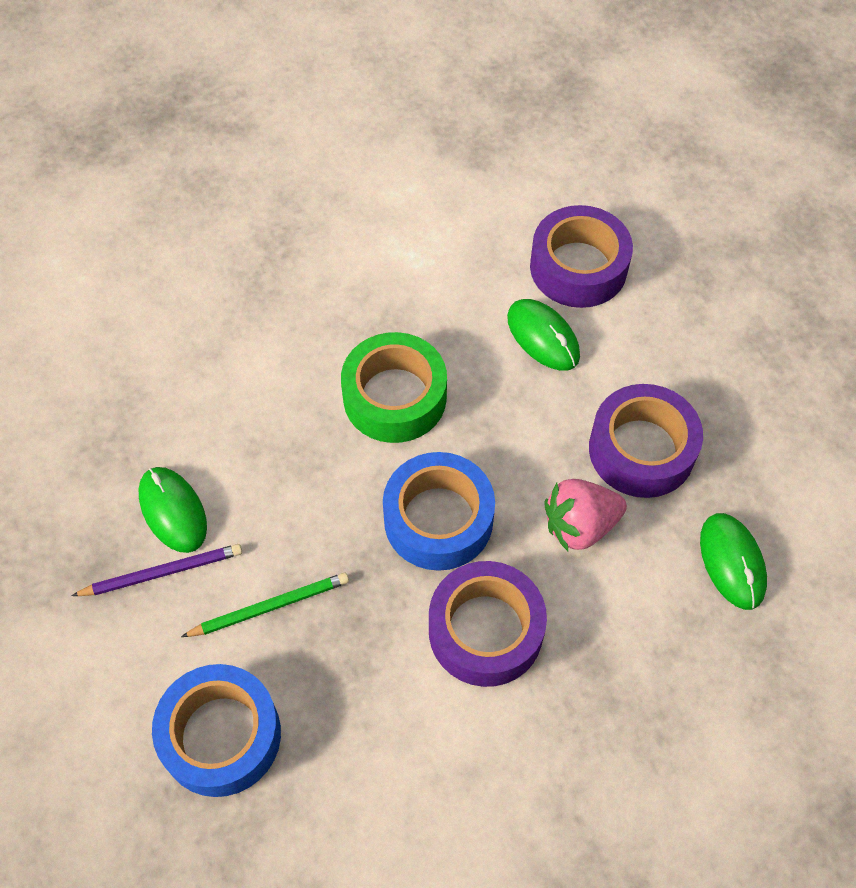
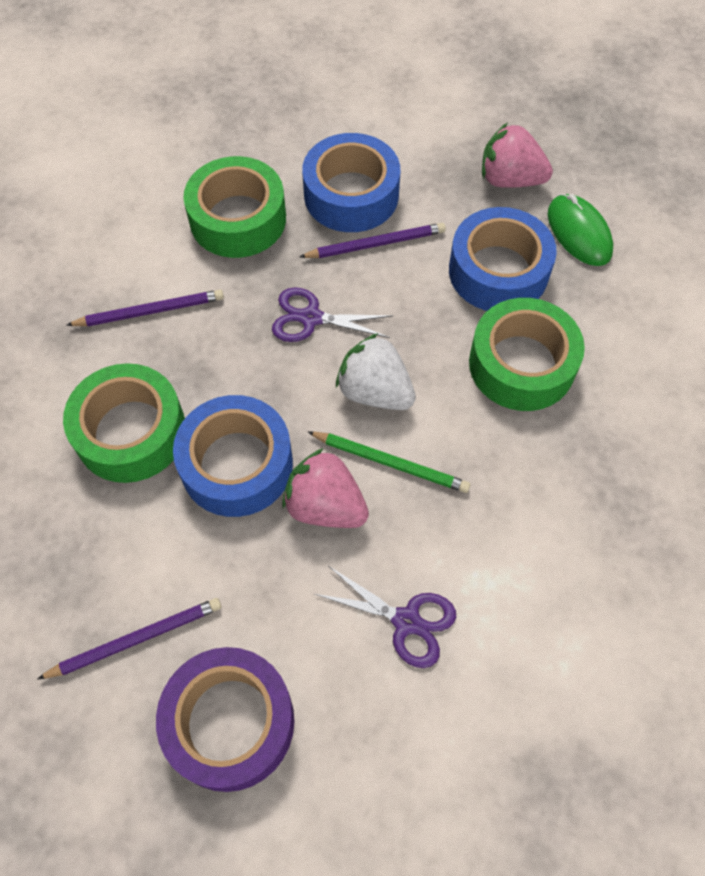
blue tape: [152,664,281,797] [383,452,495,571] = 2 -> [173,395,293,517] [302,133,400,232] [449,207,557,311] = 3
green mouse: [139,467,207,553] [507,299,580,371] [700,513,767,610] = 3 -> [548,194,613,266] = 1
green tape: [341,332,447,443] = 1 -> [63,363,185,483] [183,156,286,258] [469,298,585,411] = 3
pink strawberry: [544,479,627,551] = 1 -> [282,448,369,528] [482,122,553,188] = 2
purple pencil: [71,544,242,596] = 1 -> [37,598,222,680] [67,290,224,326] [299,223,446,258] = 3
purple scissors: none = 0 -> [272,288,393,342] [315,566,456,668] = 2
purple tape: [429,561,547,687] [530,205,633,308] [589,384,703,498] = 3 -> [156,647,295,792] = 1
white strawberry: none = 0 -> [336,333,416,410] = 1

